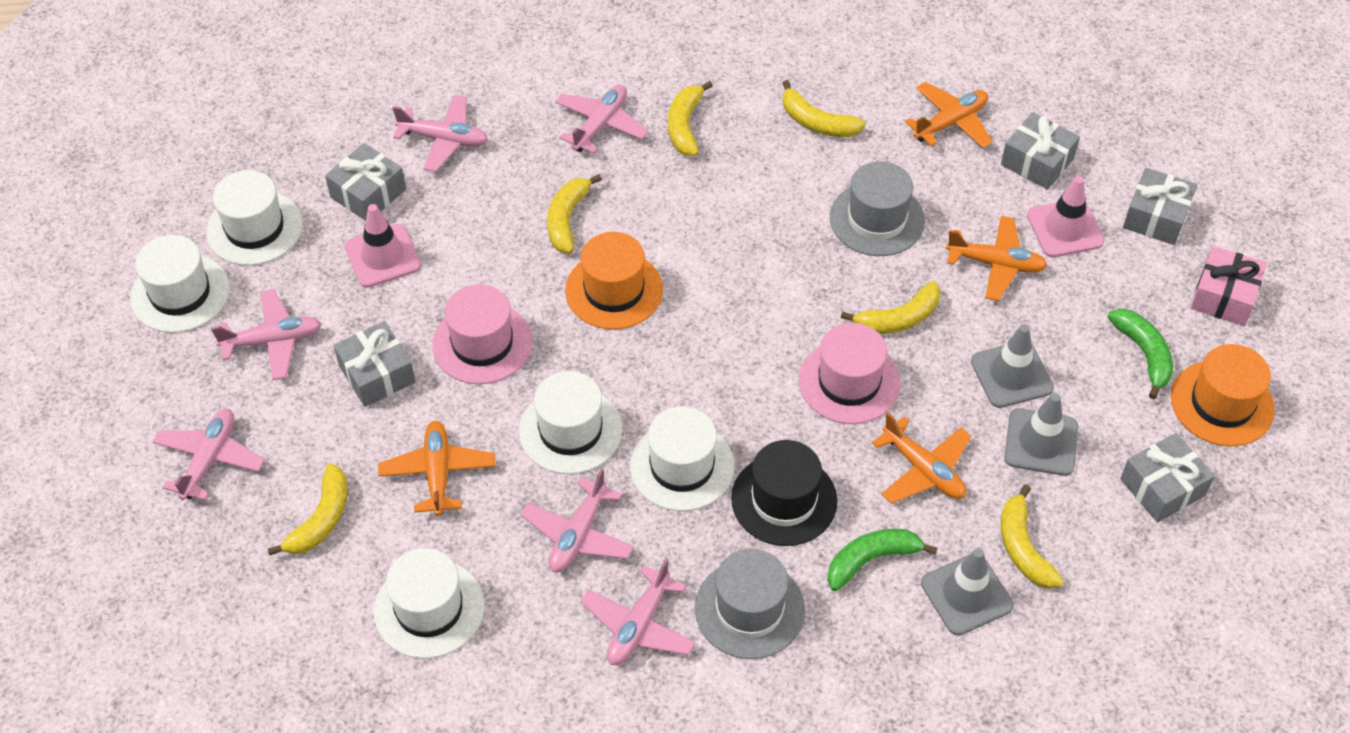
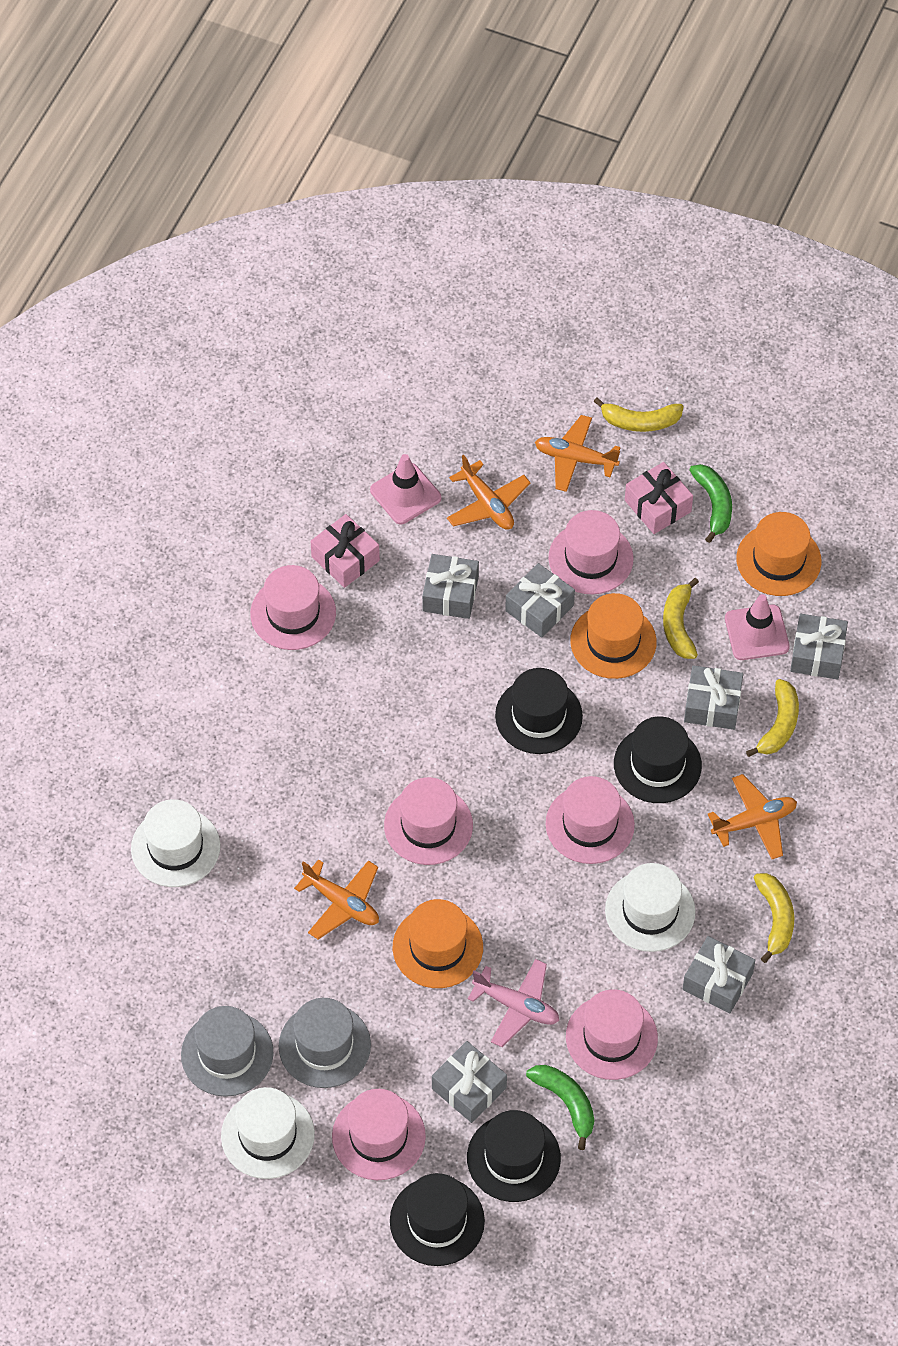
black hat: [731,440,837,546] = 1 -> [390,1173,485,1266] [467,1110,561,1202] [495,668,583,754] [614,716,702,803] = 4
grey gift: [325,143,406,221] [333,321,416,407] [1001,112,1080,190] [1120,433,1215,523] [1123,168,1197,245] = 5 -> [422,554,479,619] [432,1041,507,1123] [505,563,575,638] [682,936,755,1014] [684,665,743,730] [790,614,848,680] = 6
grey traffic cone: [921,548,1014,635] [971,324,1054,408] [1004,393,1078,476] = 3 -> none = 0
orange hat: [565,232,663,329] [1171,344,1275,446] = 2 -> [393,899,483,988] [570,593,657,679] [736,512,822,596] = 3
pink gift: [1191,246,1267,326] = 1 -> [310,514,380,588] [625,462,693,534] = 2
pink hat: [432,284,532,384] [799,323,900,424] = 2 -> [250,565,336,650] [332,1089,426,1180] [384,777,473,865] [546,776,635,864] [548,510,634,594] [566,989,658,1080] = 6
pink plane: [153,409,265,500] [211,289,322,380] [393,95,488,172] [521,468,634,572] [555,85,648,153] [581,559,696,665] = 6 -> [468,959,559,1047] = 1
white hat: [130,235,230,333] [206,170,303,266] [374,548,484,659] [519,371,622,474] [630,407,734,511] = 5 -> [131,799,220,887] [221,1087,315,1179] [605,863,696,952] = 3
yellow banana: [268,464,348,556] [547,174,602,253] [668,81,713,156] [783,80,866,137] [841,281,941,334] [1001,484,1064,589] = 6 -> [593,398,684,432] [663,578,699,659] [746,679,799,757] [754,873,794,963] = 4

